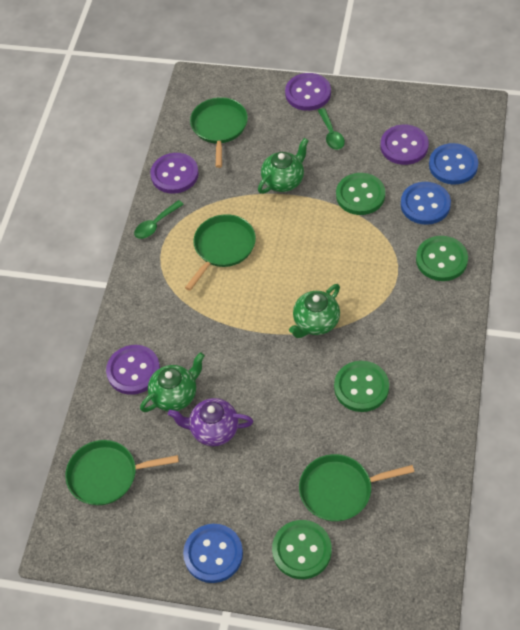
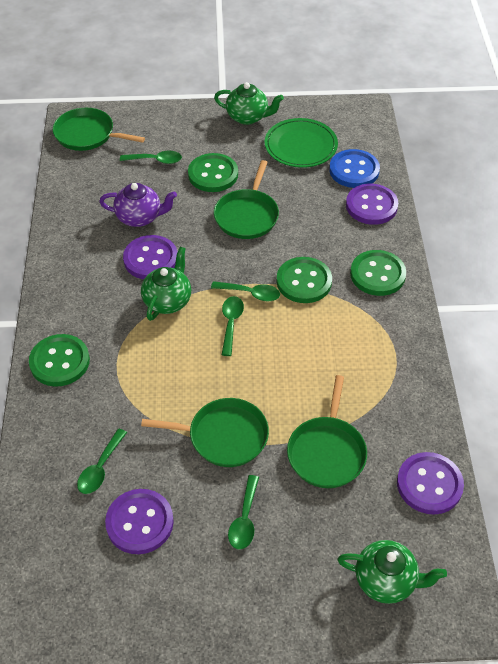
blue button: [183,524,243,583] [401,182,451,225] [429,143,478,184] = 3 -> [329,149,380,188] = 1
green plate: none = 0 -> [265,118,338,168] = 1
green spoon: [134,200,184,239] [318,108,345,150] = 2 -> [77,429,127,494] [120,151,182,164] [211,281,280,301] [222,296,244,356] [228,475,259,549] = 5

